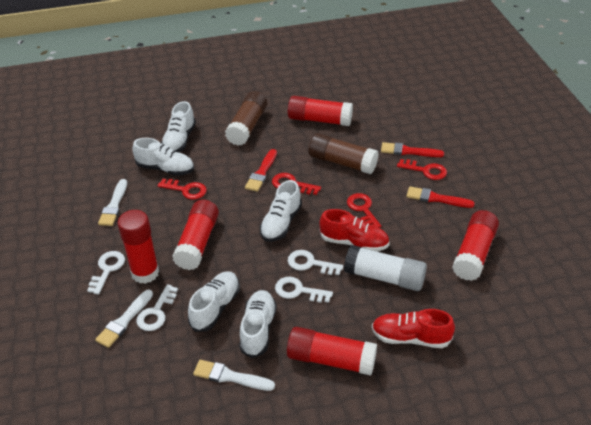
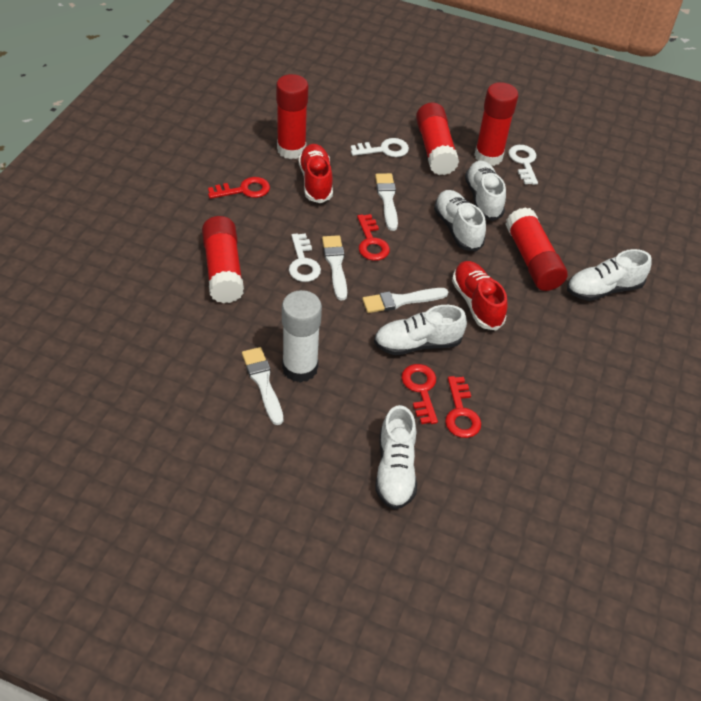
brown glue stick: [225,91,267,146] [309,133,379,174] = 2 -> none = 0
red brush: [245,149,277,192] [381,142,444,157] [406,186,475,208] = 3 -> none = 0
white brush: [95,289,153,348] [98,179,127,226] [193,360,275,391] = 3 -> [242,347,283,425] [322,235,347,301] [362,288,448,313] [375,173,398,231] = 4
white key: [87,251,125,294] [136,284,178,331] [275,276,333,303] [288,250,344,275] = 4 -> [289,233,321,282] [351,138,409,157] [508,145,538,185] = 3

